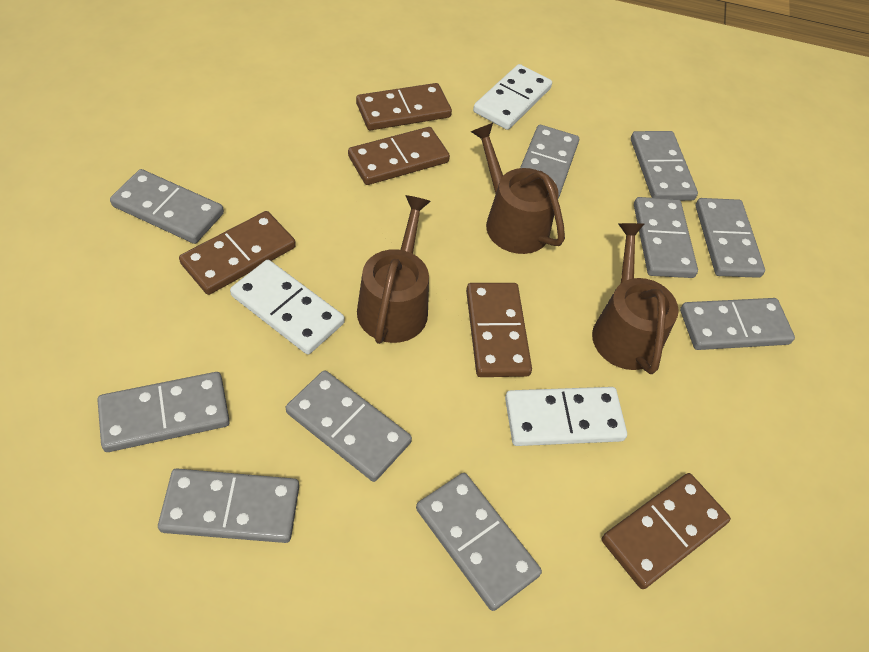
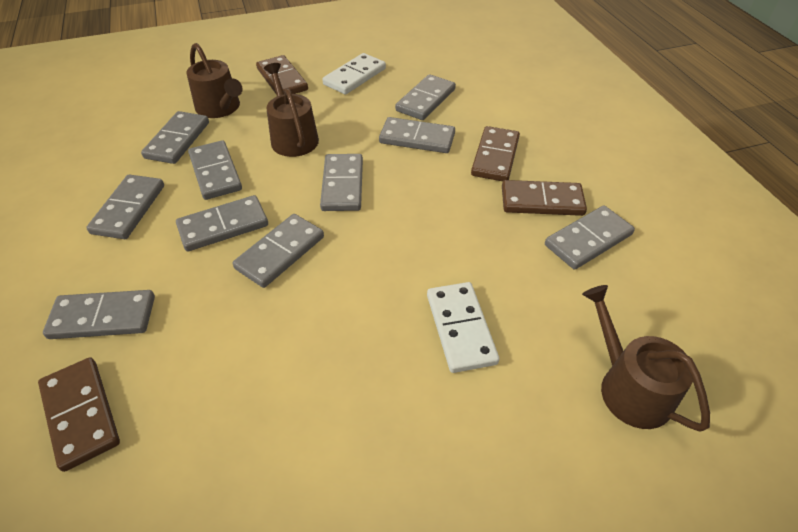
brown domino: [179,211,296,295] [348,127,450,185] [356,83,452,130] [466,283,532,377] [602,473,731,589] = 5 -> [38,357,120,472] [256,55,308,94] [471,126,520,181] [502,180,587,216] = 4
white domino: [230,260,345,354] [473,64,552,130] [505,387,627,446] = 3 -> [322,53,386,94] [427,282,499,373] = 2

